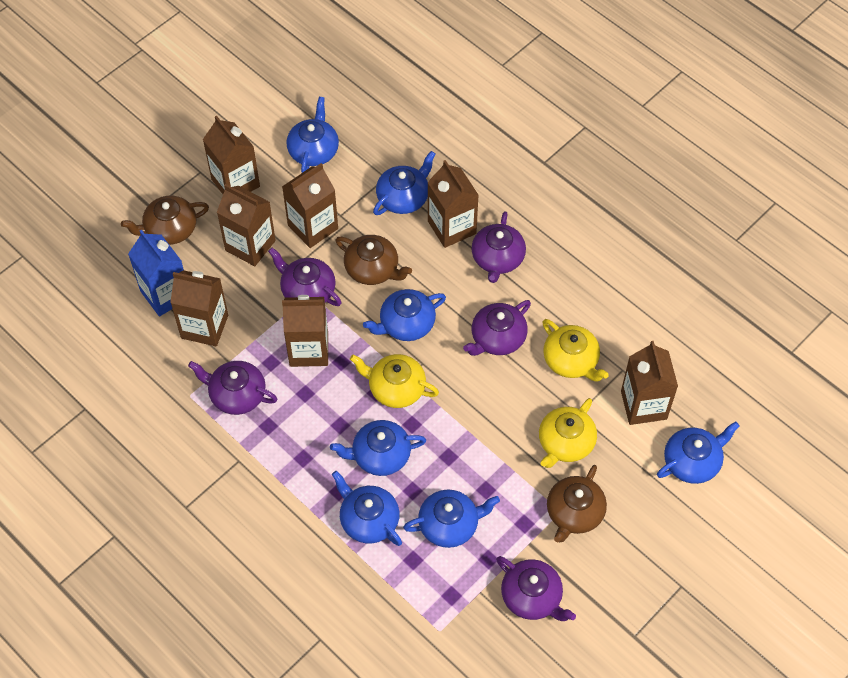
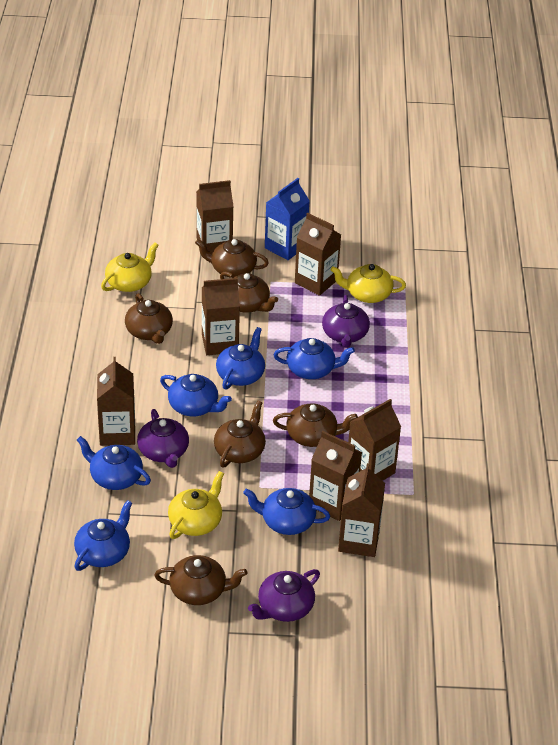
blue teapot: [286,97,339,173] [330,420,426,476] [332,471,402,546] [363,289,446,341] [373,151,436,215] [403,489,500,548] [657,422,740,484] = 7 -> [74,500,132,571] [77,436,151,490] [160,374,232,416] [216,327,265,390] [243,488,330,535] [274,338,355,379] = 6
brown teapot: [121,196,209,245] [335,235,412,285] [547,465,607,542] = 3 -> [125,293,173,344] [154,555,247,605] [195,239,269,278] [214,401,266,467] [220,272,278,313] [273,403,358,447] = 6
purple teapot: [188,361,277,415] [268,247,342,306] [463,300,531,356] [472,211,526,283] [496,556,576,621] = 5 -> [137,409,189,468] [248,569,320,622] [322,295,370,348] = 3

